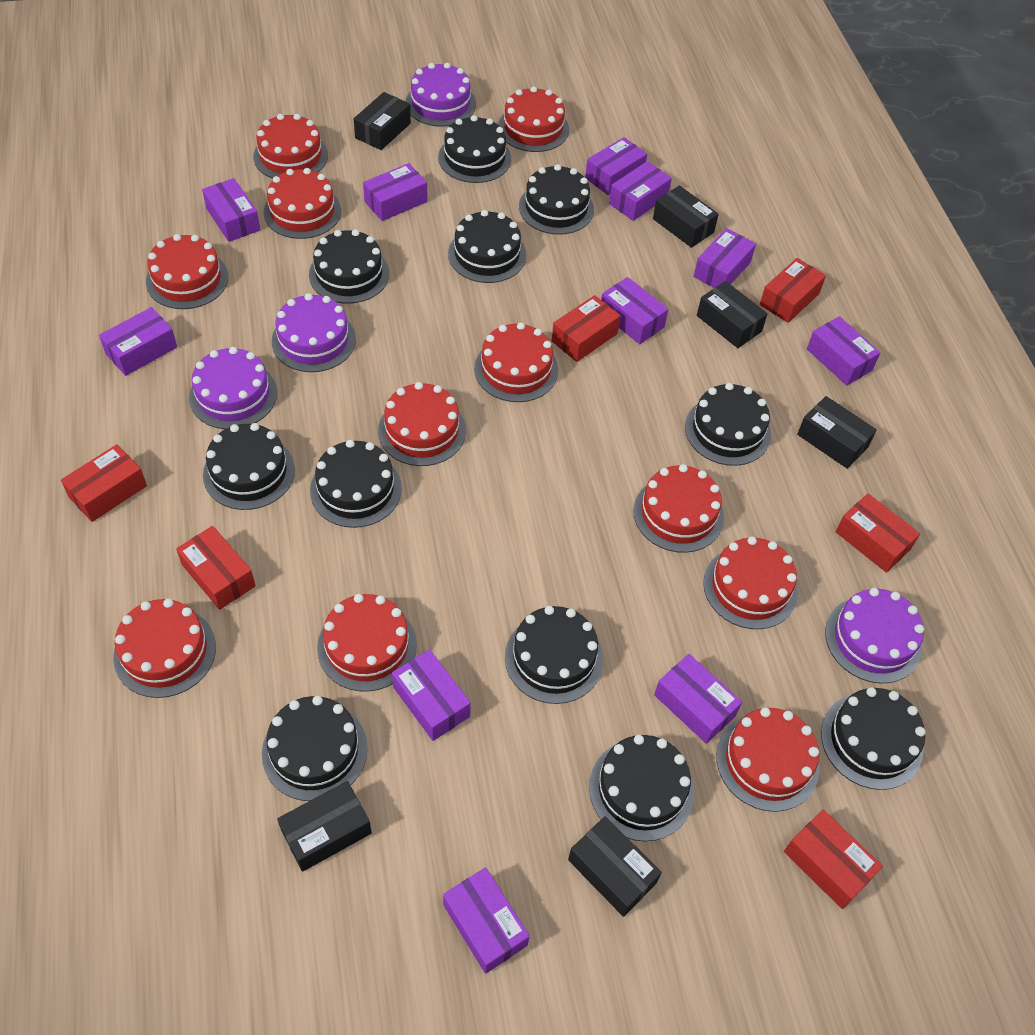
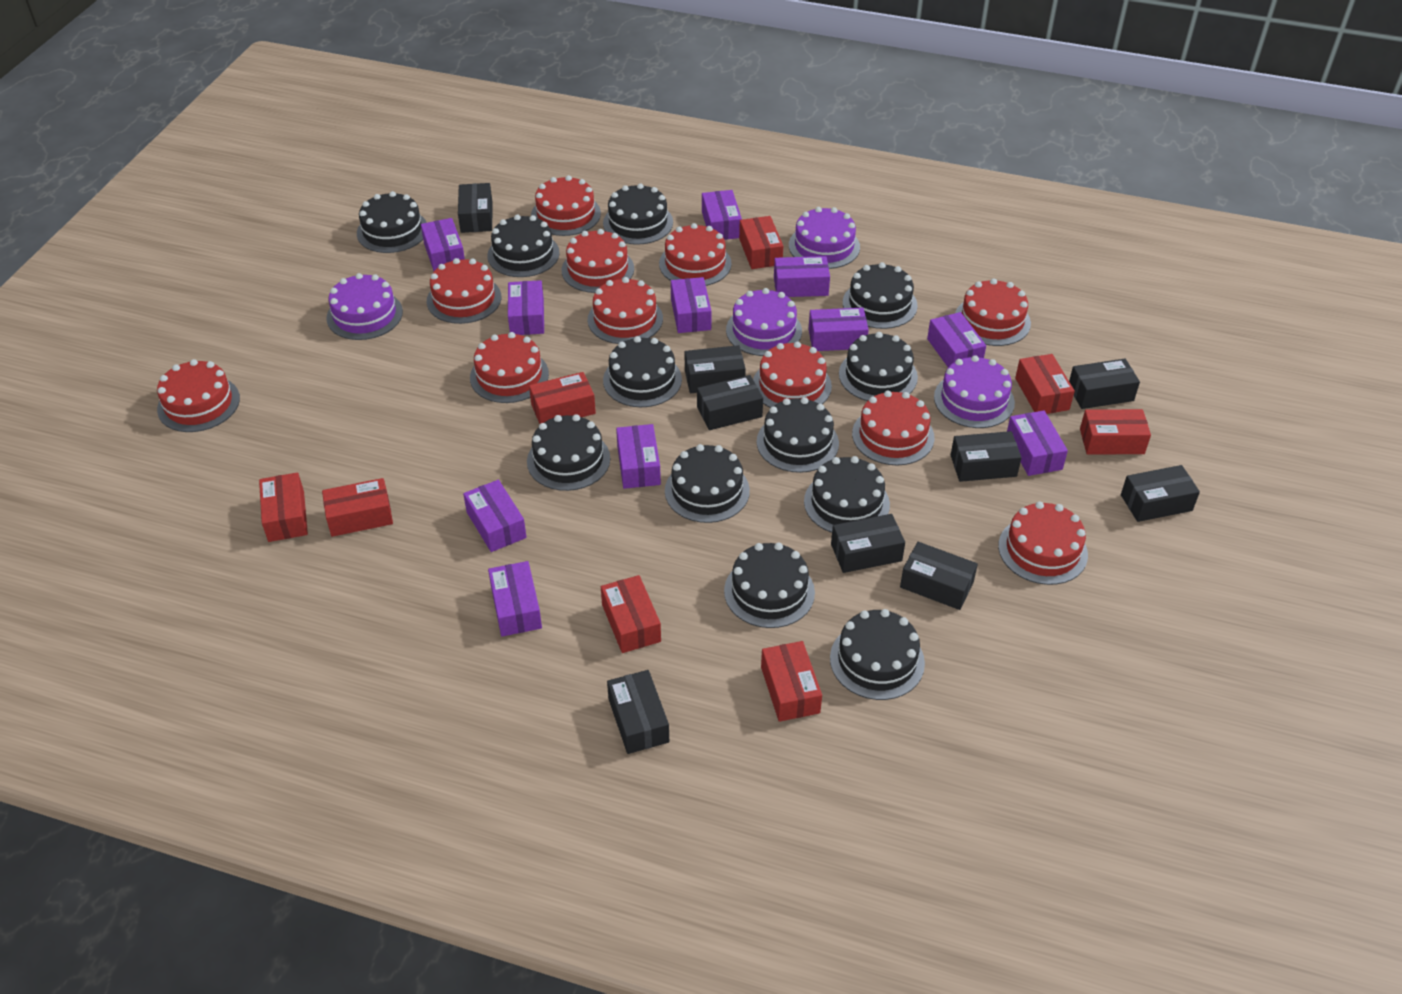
black box: [277,781,372,872] [354,92,411,150] [568,816,662,917] [653,185,719,248] [697,281,768,348] [797,396,877,469] = 6 -> [458,183,492,233] [607,670,669,754] [685,345,746,393] [697,375,763,430] [831,514,905,573] [900,542,978,610] [951,431,1022,482] [1069,359,1140,409] [1121,465,1200,522] = 9
black cake: [203,423,295,510] [262,696,368,801] [309,229,389,304] [310,440,402,528] [438,115,511,183] [448,210,526,283] [505,606,603,704] [519,164,594,235] [589,735,694,841] [685,383,771,466] [821,687,925,790] = 11 -> [357,191,427,253] [487,214,560,277] [527,414,610,491] [603,183,673,245] [603,336,682,407] [665,444,750,523] [724,542,815,628] [757,397,839,473] [804,456,890,533] [830,609,925,700] [839,332,918,401] [843,262,918,329] = 12
red box: [61,444,147,522] [176,526,256,610] [552,295,621,362] [760,258,826,323] [784,809,883,909] [835,493,920,573] = 6 -> [259,472,308,542] [322,478,393,537] [529,372,596,424] [601,575,661,653] [739,216,783,269] [761,641,822,722] [1015,354,1075,414] [1080,409,1151,455] = 8

